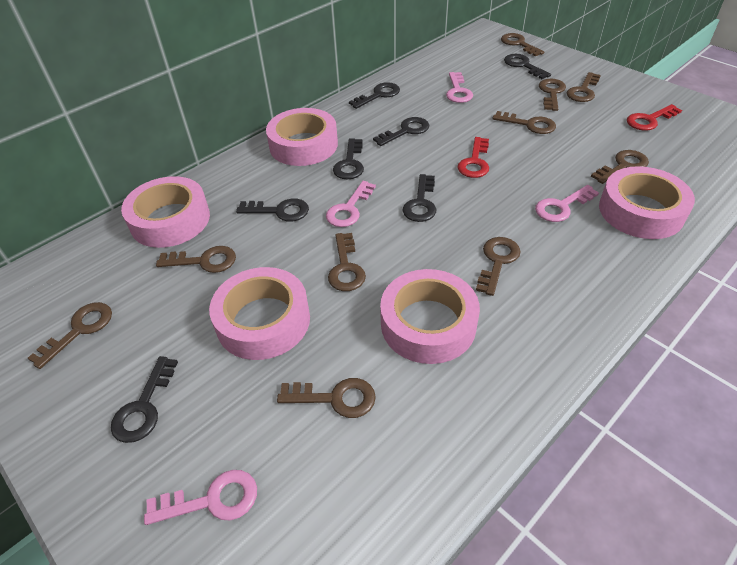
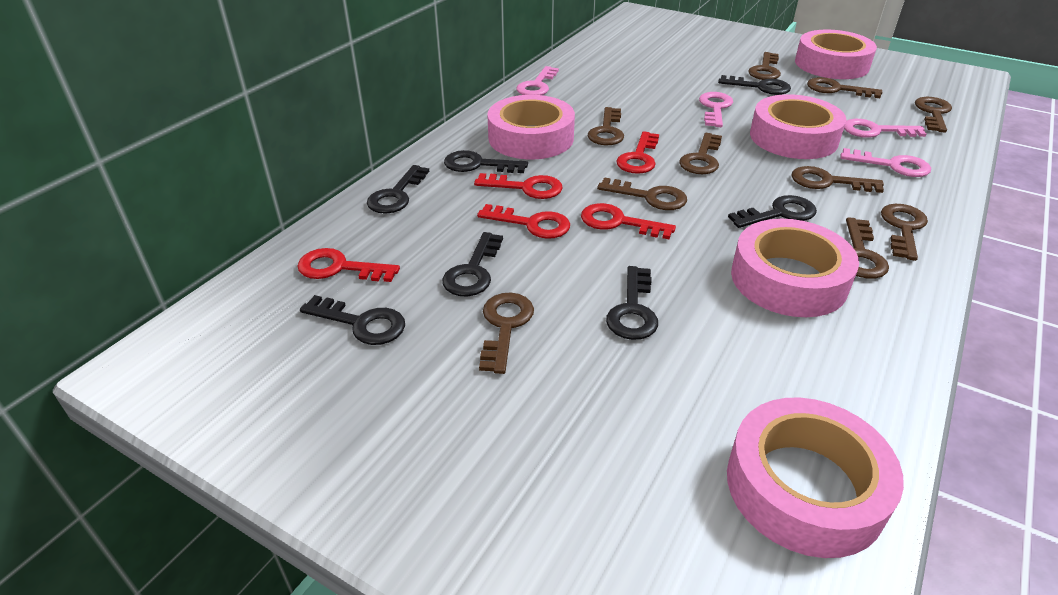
red key: [457,137,489,178] [627,104,682,131] = 2 -> [297,248,400,282] [474,173,563,199] [477,204,570,239] [581,203,676,239] [616,131,659,174] = 5

